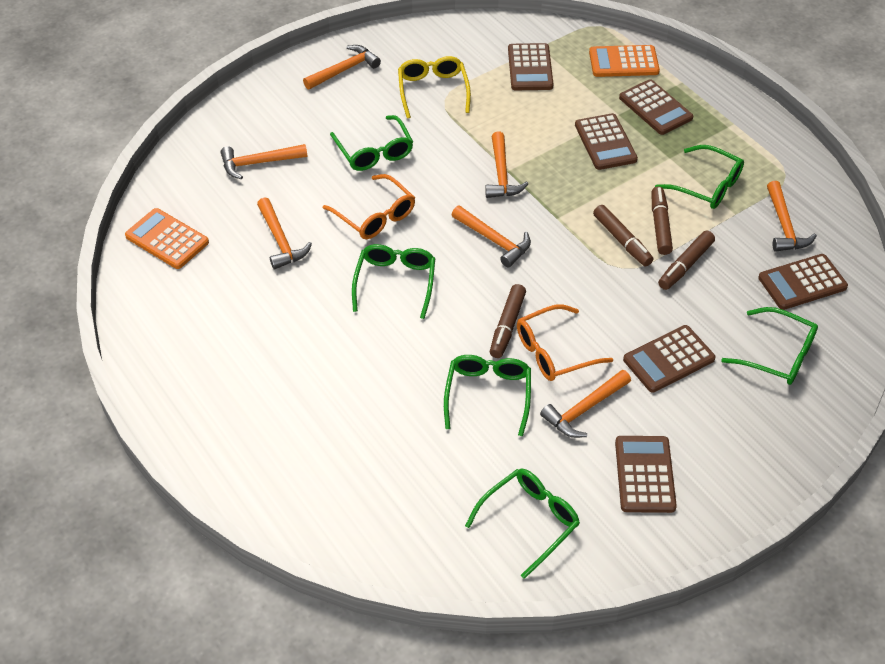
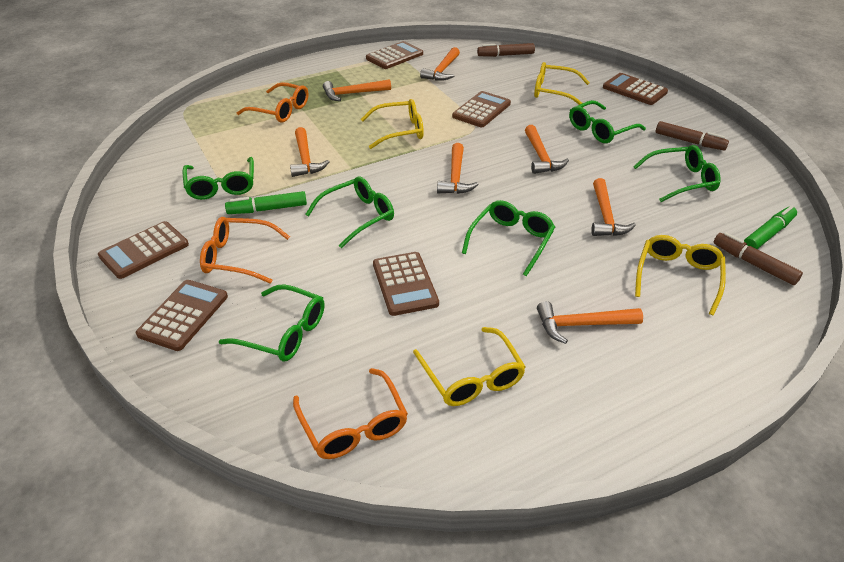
brown marker: [490,284,526,358] [593,205,654,266] [652,186,673,255] [658,231,715,290] = 4 -> [477,43,535,57] [656,121,729,150] [714,232,803,285] = 3
green marker: none = 0 -> [225,191,307,214] [744,206,797,249] = 2
orange calculator: [125,208,209,269] [589,45,660,77] = 2 -> none = 0
orange glasses: [323,174,415,239] [517,304,613,381] = 2 -> [200,217,290,284] [237,82,309,123] [293,368,408,459] = 3
yellow glasses: [398,56,471,119] = 1 -> [361,99,424,149] [413,327,526,406] [534,62,590,108] [635,235,726,315] = 4

